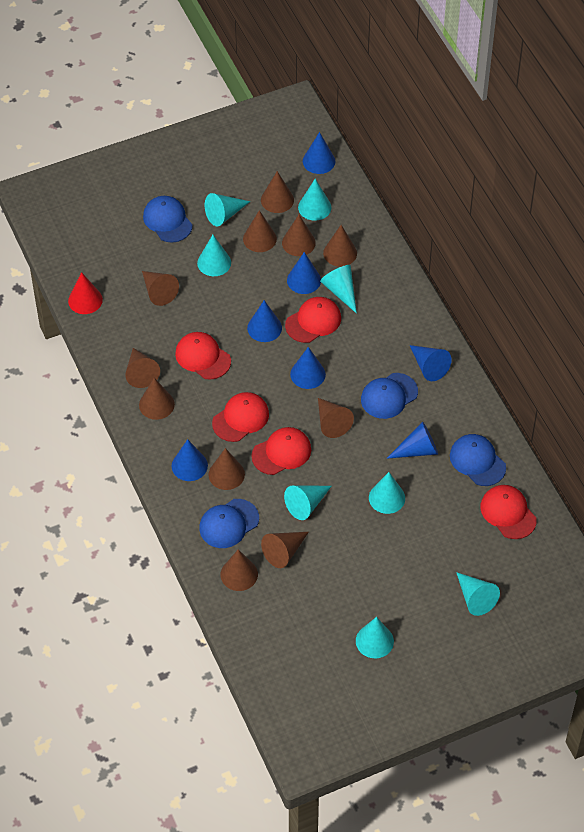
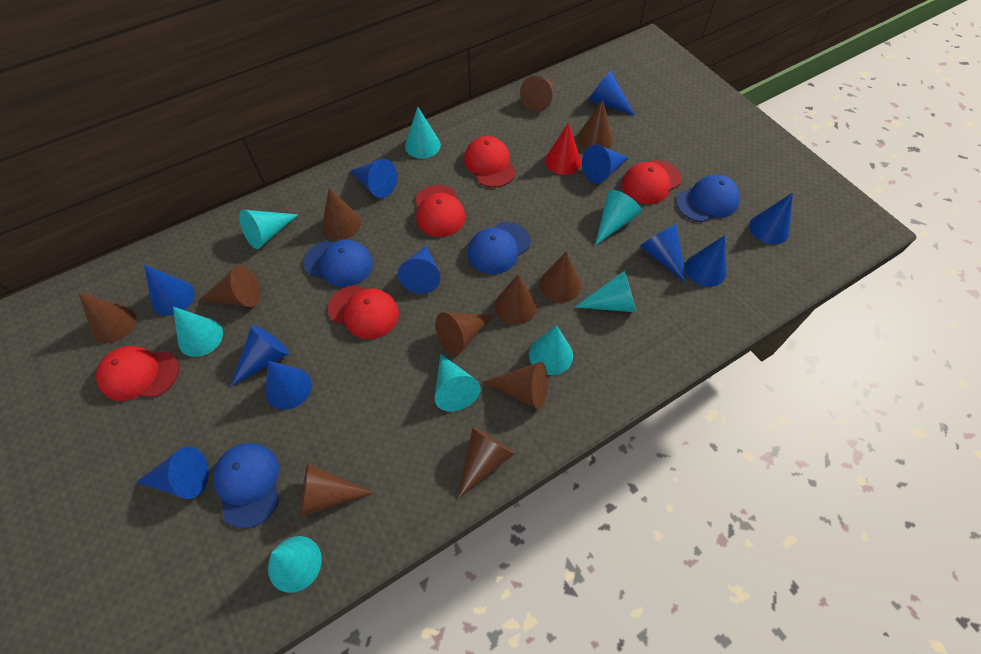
blue cone: [171,439,208,481] [247,300,282,342] [287,252,321,294] [290,347,326,389] [303,132,335,174] [386,422,438,459] [410,345,451,381] = 7 -> [137,446,209,499] [144,265,195,316] [231,325,290,386] [265,361,312,410] [350,159,397,198] [398,246,441,294] [582,145,629,183] [588,70,635,116] [640,224,687,283] [685,235,727,287] [749,193,793,245] = 11

